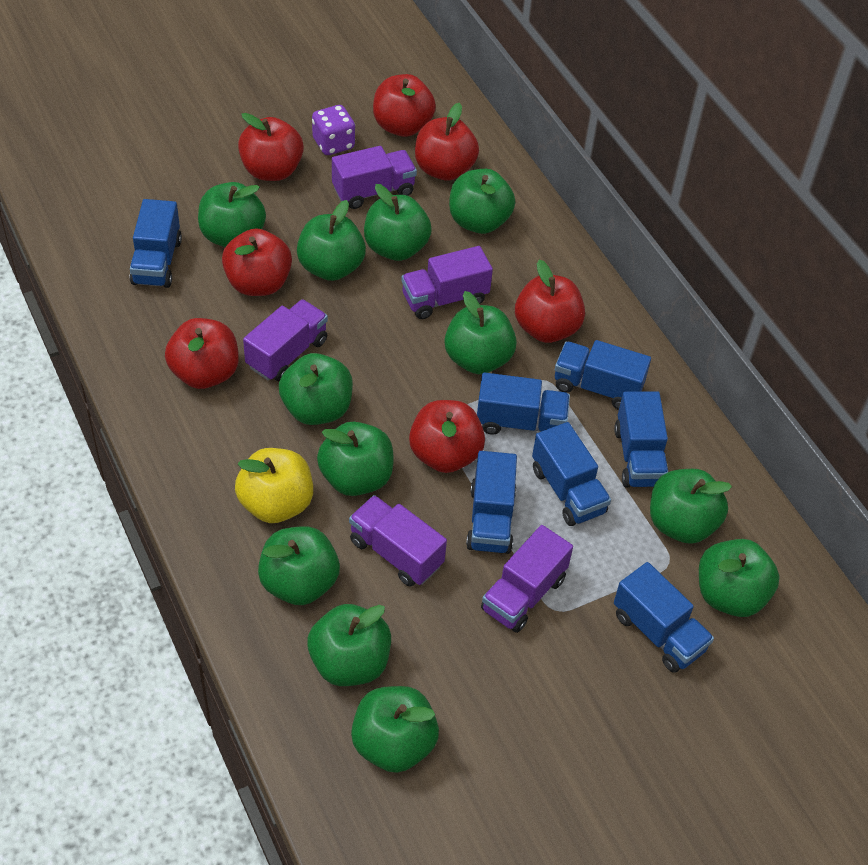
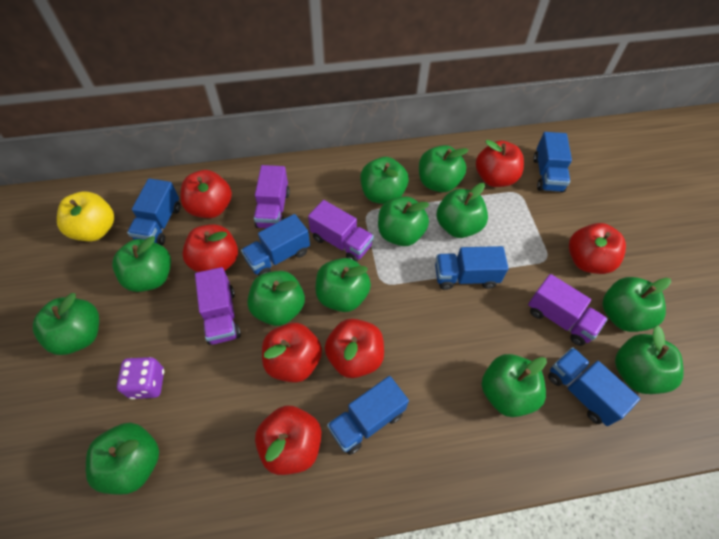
blue truck: [130,199,182,288] [466,451,517,554] [477,372,570,435] [532,422,611,526] [555,340,651,410] [614,391,668,487] [614,562,714,673] = 7 -> [127,178,180,246] [241,214,310,276] [327,376,409,455] [435,246,508,290] [533,132,572,193] [548,347,640,426] = 6
purple truck: [243,299,328,381] [332,146,417,209] [349,495,447,587] [401,246,493,319] [481,525,573,633] = 5 -> [195,267,241,345] [254,165,290,228] [308,200,374,262] [528,274,607,346] = 4

